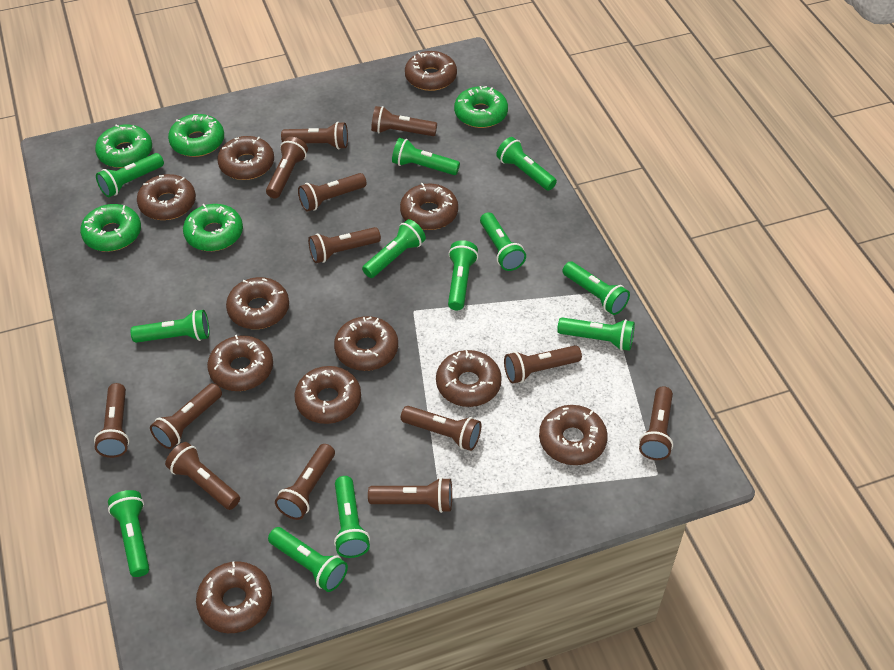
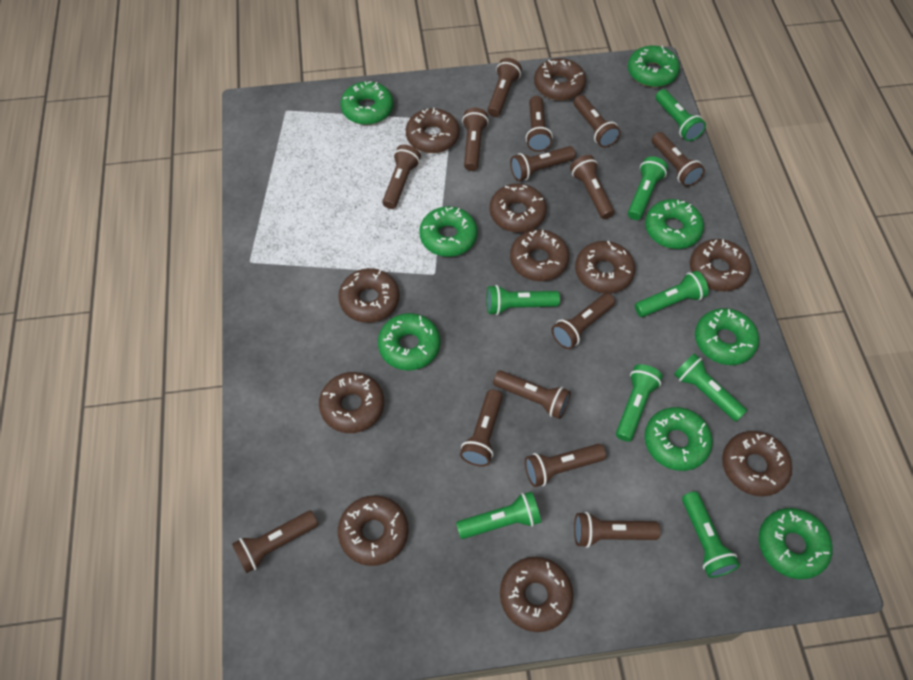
brown flashlight: [94,383,129,458] [150,383,222,449] [165,442,240,510] [266,137,308,198] [275,444,335,520] [281,122,348,149] [298,173,367,212] [308,227,381,263] [368,477,452,513] [371,106,437,136] [401,406,481,451] [504,345,582,384] [639,386,673,460] = 13 -> [232,511,318,573] [382,145,421,209] [460,389,503,466] [462,108,489,171] [487,58,522,117] [493,370,571,419] [510,146,576,181] [525,444,606,487] [526,96,553,152] [551,293,615,349] [570,155,614,219] [574,95,621,148] [574,512,661,548] [652,132,705,187] = 14
green donut: [80,204,141,252] [95,125,152,168] [168,114,224,157] [183,204,243,251] [454,86,508,128] = 5 -> [341,81,393,125] [378,313,440,370] [419,206,477,257] [628,45,680,87] [644,407,713,471] [645,199,704,249] [695,308,759,365] [759,508,833,579] = 8
green flashlight: [96,153,164,197] [108,490,149,577] [131,310,209,343] [268,527,348,592] [334,476,370,558] [362,219,426,278] [392,138,460,175] [448,240,478,310] [480,212,526,271] [496,137,557,191] [557,318,635,351] [562,262,630,315] = 12 -> [456,491,541,539] [487,285,560,315] [616,364,663,442] [628,156,668,220] [635,271,709,317] [655,89,706,141] [674,353,747,422] [682,491,740,578] = 8

